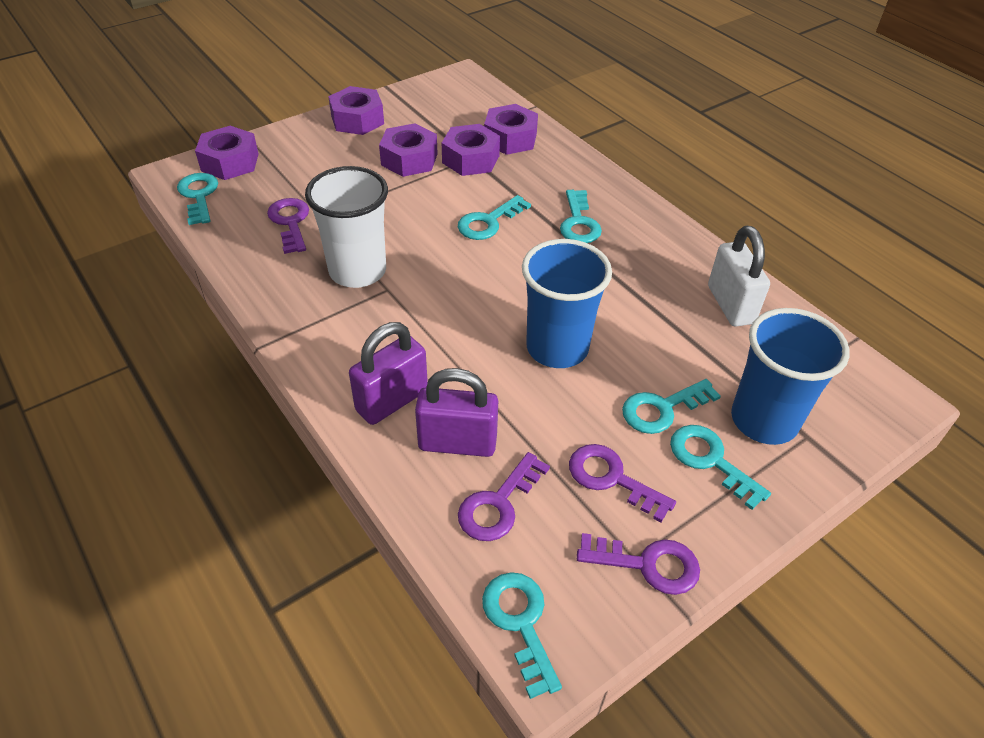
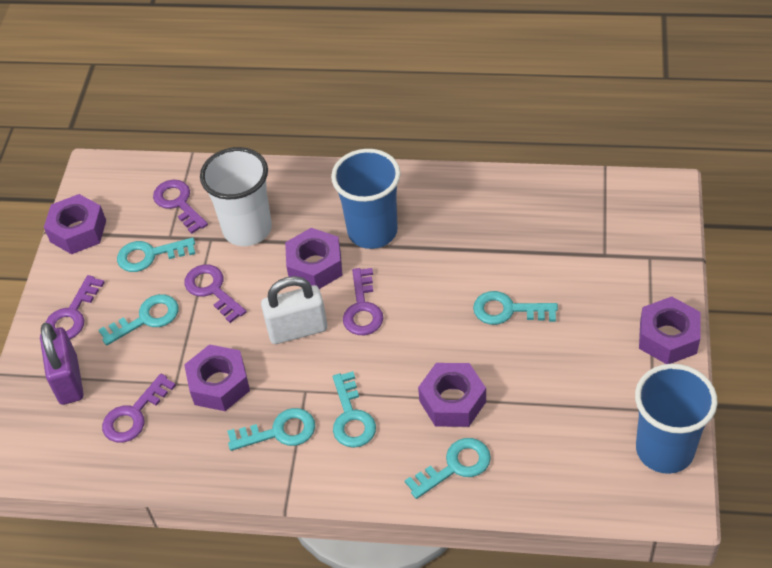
purple key: [267,198,309,254] [458,452,550,541] [569,444,676,522] [577,533,700,595] = 4 -> [45,275,105,339] [102,374,176,443] [153,180,208,234] [185,264,247,323] [343,268,384,335] = 5
purple padlock: [349,322,428,425] [415,368,498,457] = 2 -> [40,323,84,405] = 1

